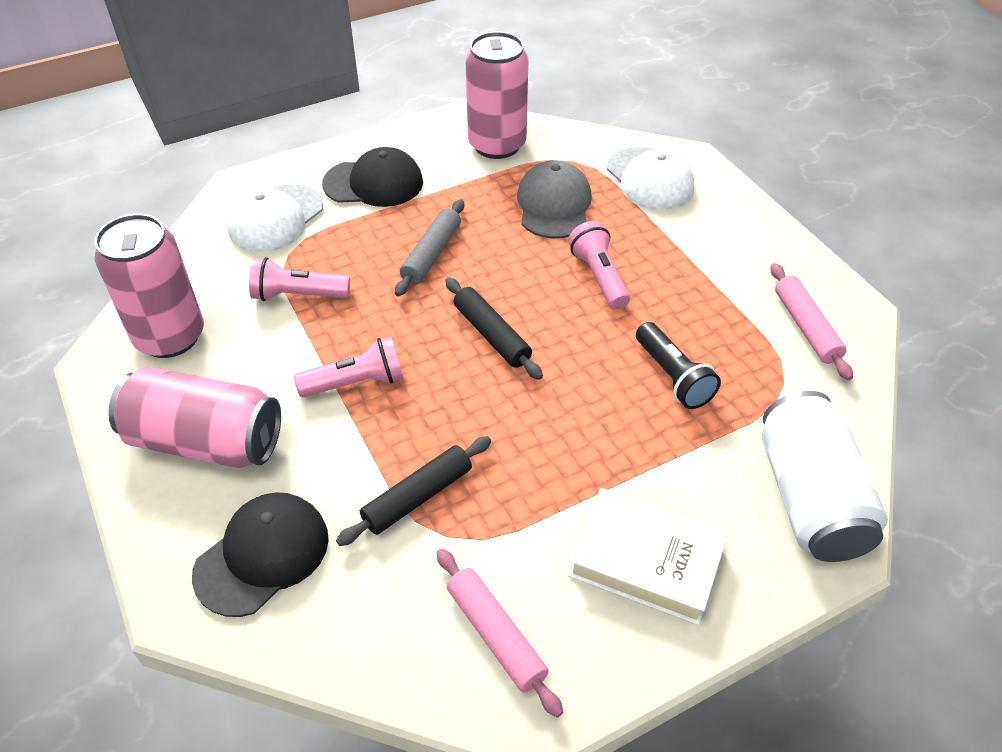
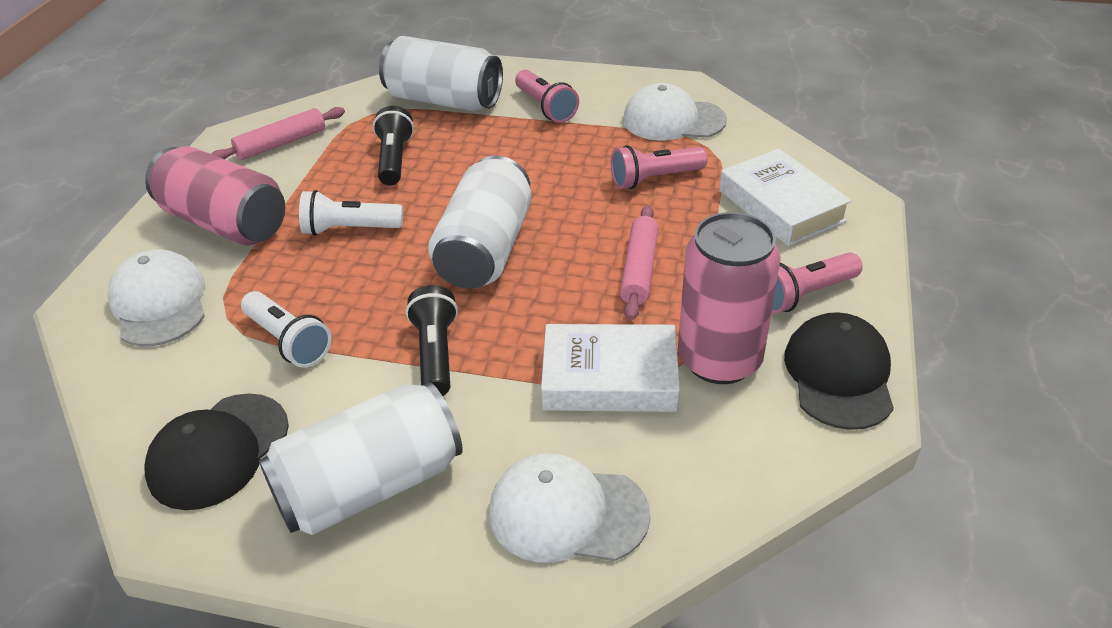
black flashlight: [636,322,721,409] = 1 -> [373,106,414,186] [406,285,458,396] = 2
black rolling pin: [336,436,491,546] [445,278,543,380] = 2 -> none = 0
grey cap: [517,160,592,239] = 1 -> none = 0
grey rolling pin: [395,199,464,296] = 1 -> none = 0
pink can: [94,214,204,358] [108,366,281,468] [465,32,528,159] = 3 -> [145,146,285,245] [678,212,781,384] = 2
white book: [568,488,728,625] = 1 -> [541,324,680,412] [719,149,852,246] = 2
white can: [762,391,888,562] = 1 -> [259,382,463,535] [379,36,503,111] [428,155,532,289] = 3
white cap: [227,184,323,252] [607,147,694,210] = 2 -> [107,249,205,346] [489,453,650,563] [623,83,727,141] = 3
white flashlight: none = 0 -> [241,291,332,368] [299,190,403,236] = 2

